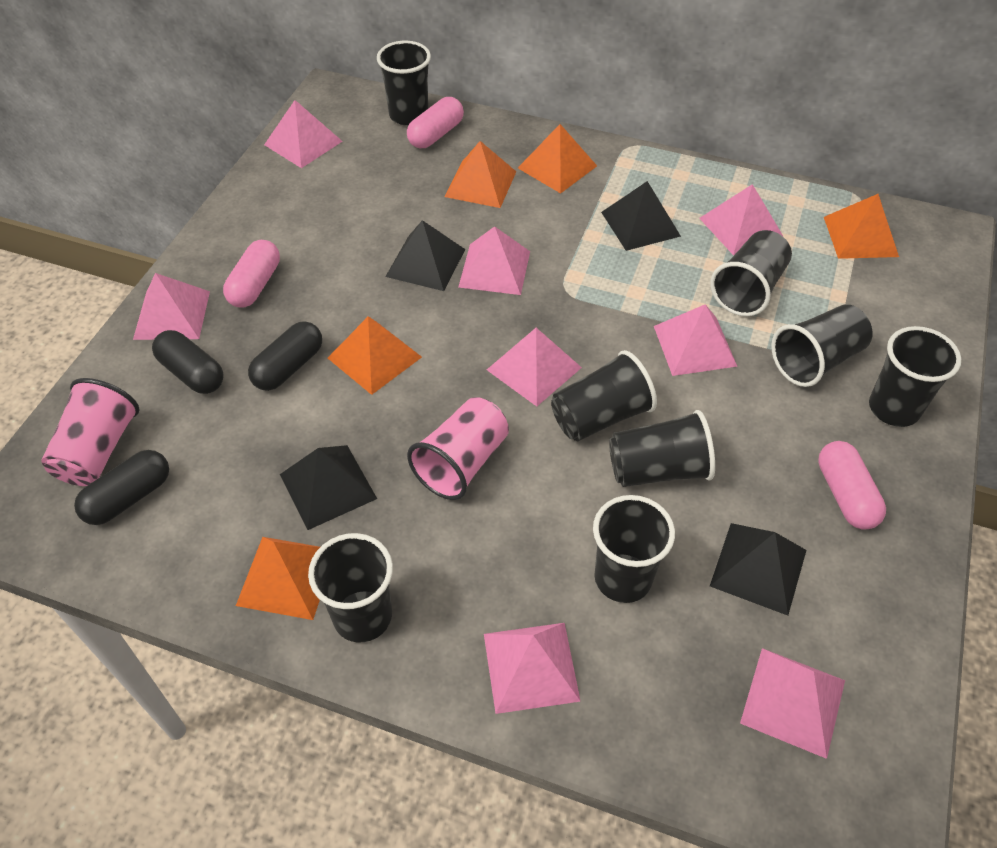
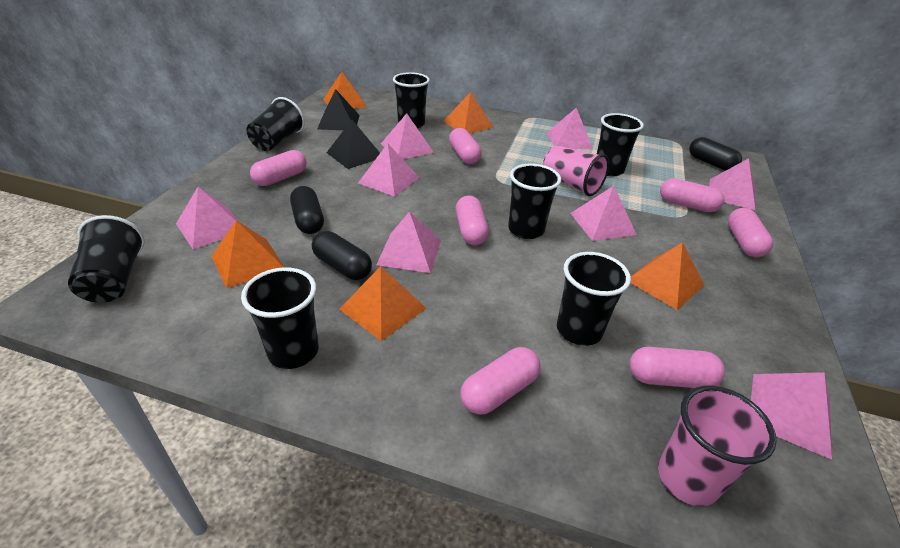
black cup: [308,533,393,643] [377,41,431,126] [551,350,657,441] [593,495,675,603] [609,410,715,487] [710,230,792,316] [771,304,873,387] [869,326,961,427] = 8 -> [68,215,145,303] [241,267,319,369] [247,97,305,151] [393,72,430,129] [508,163,561,239] [557,252,631,346] [597,113,644,176] = 7
black pyramid: [280,445,377,530] [385,220,465,291] [601,181,681,251] [710,523,806,616] = 4 -> [317,89,360,130] [327,120,380,169] = 2
pink capsule: [223,240,280,307] [407,97,464,148] [818,441,886,530] = 3 -> [250,150,307,186] [449,128,482,164] [456,196,489,245] [460,347,541,415] [629,347,725,388] [660,178,725,212] [728,208,773,257] = 7

